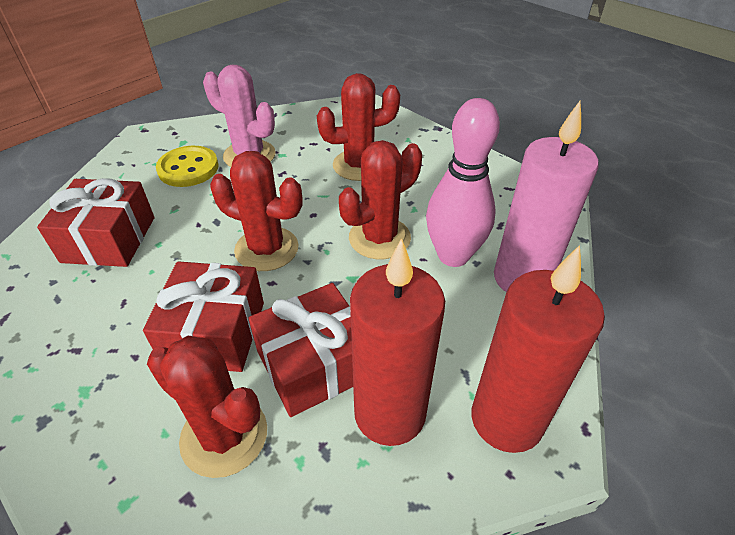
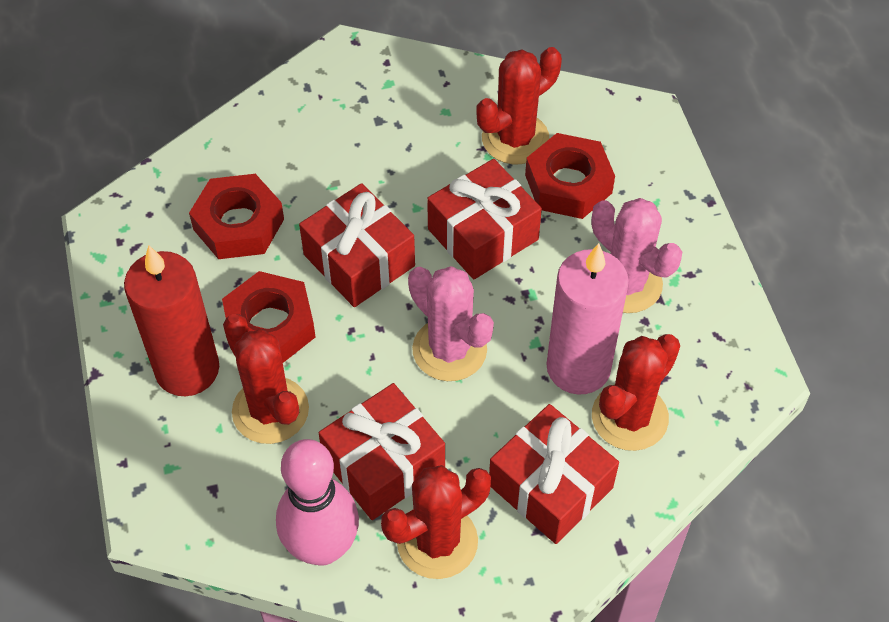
pink cactus: [203,64,275,167] = 1 -> [408,266,494,381] [591,198,682,313] = 2
red candle: [350,238,445,446] [471,245,605,453] = 2 -> [124,245,219,396] = 1
red gift: [37,178,154,267] [143,261,264,372] [248,283,353,417] = 3 -> [299,183,415,307] [319,383,445,520] [427,159,542,279] [489,404,619,544] = 4
red nut: none = 0 -> [189,174,284,259] [222,271,316,363] [525,133,615,219] = 3
yellow button: [156,146,219,187] = 1 -> none = 0

